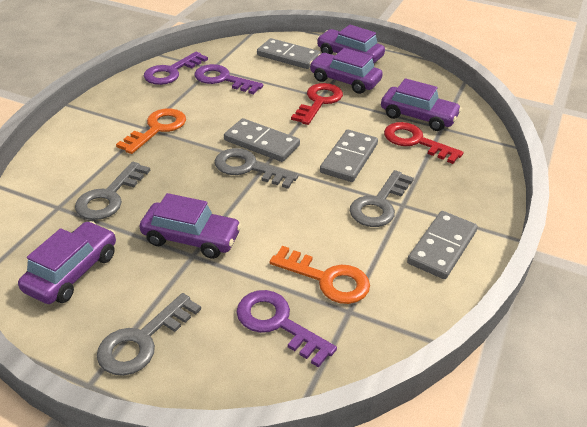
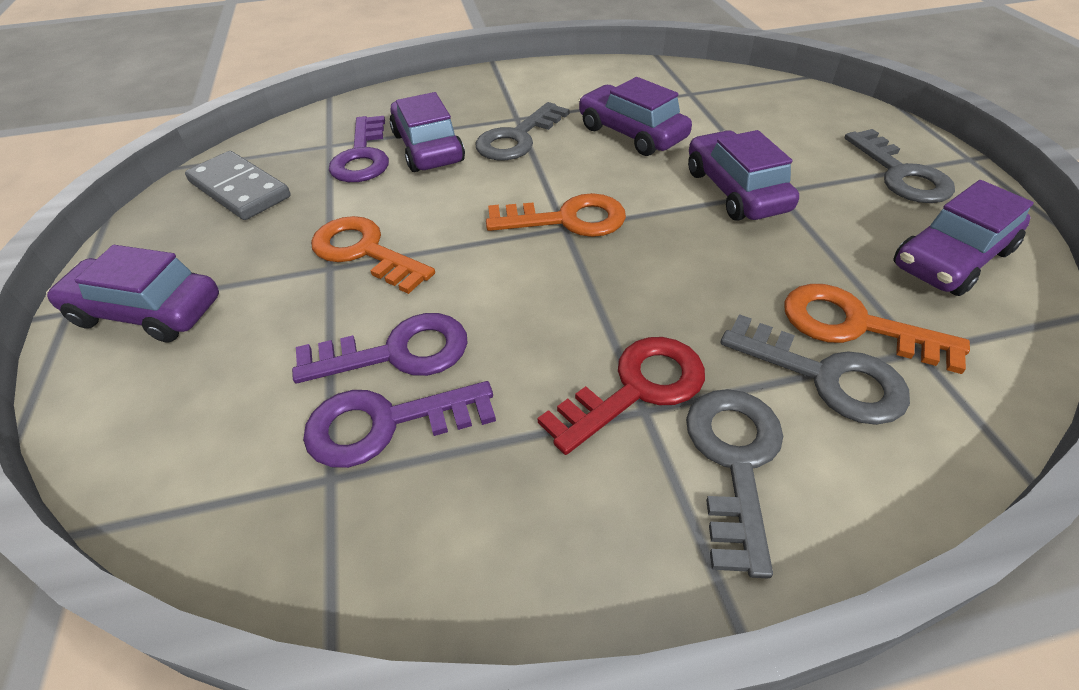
grey domino: [224,118,300,162] [257,38,321,69] [320,130,378,182] [407,211,478,279] = 4 -> [185,151,291,220] = 1
orange key: [116,109,186,154] [270,246,370,304] = 2 -> [311,216,435,294] [486,193,626,237] [784,284,970,374] = 3
red key: [291,83,343,125] [384,122,463,164] = 2 -> [538,337,705,455] = 1

